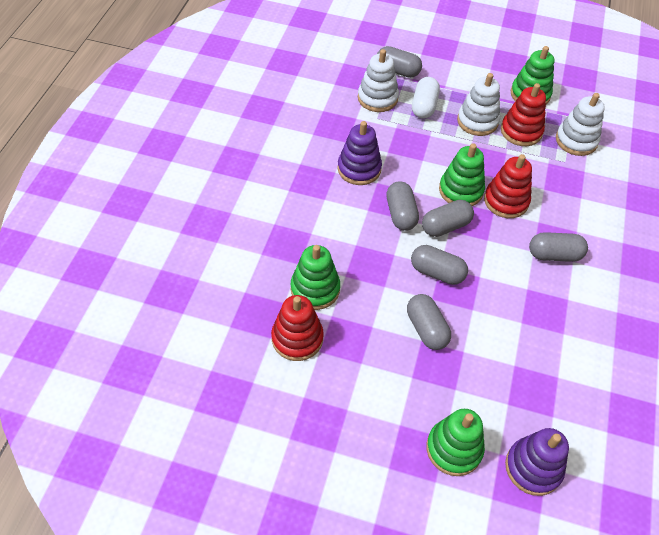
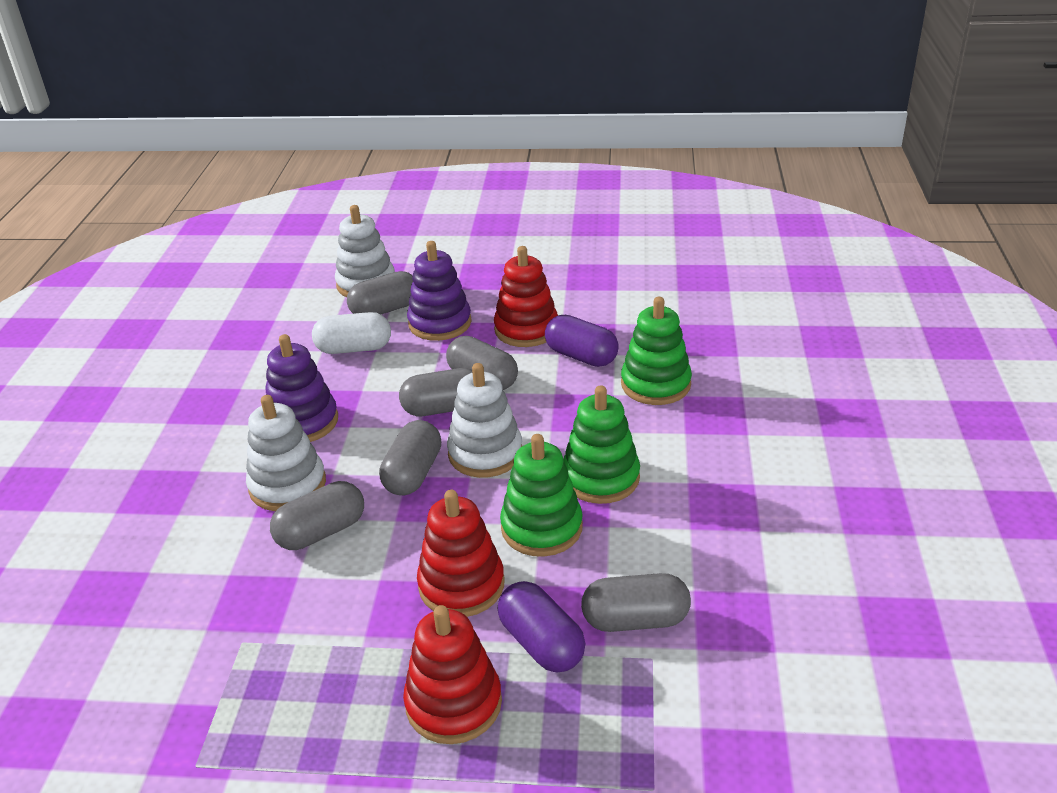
green stacking toy: [291,245,340,310] [426,409,485,476] [439,143,485,206] [511,46,554,104] = 4 -> [500,434,583,557] [563,385,640,504] [621,297,692,405] = 3
purple capsule: none = 0 -> [498,581,586,673] [545,315,619,367] = 2

